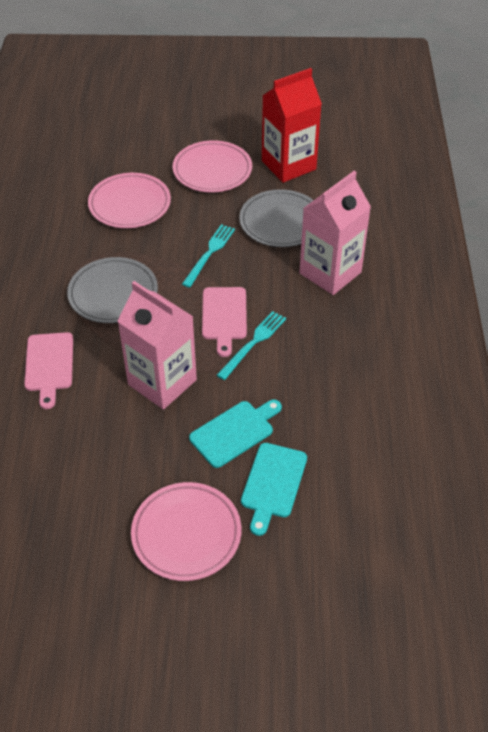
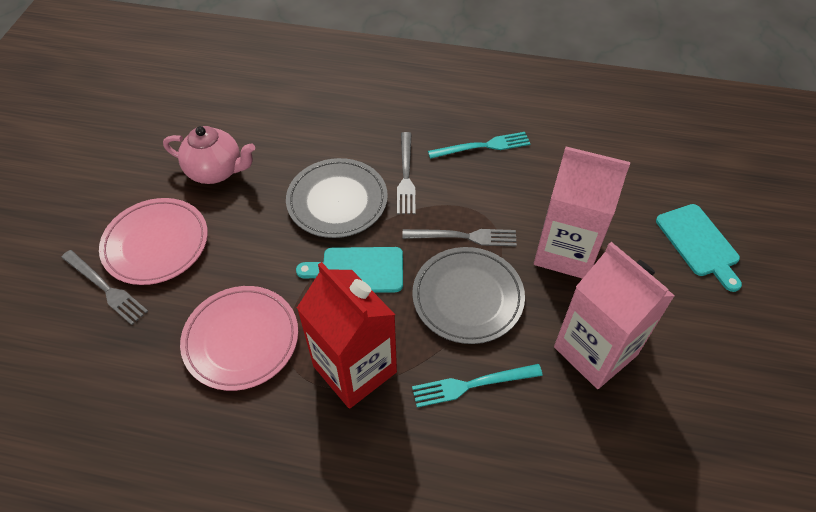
grey fork: none = 0 -> [61,250,148,325] [397,132,415,214] [402,229,517,246] = 3
pink cutting board: [24,332,73,409] [202,287,247,357] = 2 -> none = 0
pink plate: [88,173,171,228] [131,482,241,581] [173,140,252,192] = 3 -> [99,198,208,285] [180,286,298,391] = 2
pink teapot: none = 0 -> [163,126,255,184] = 1

